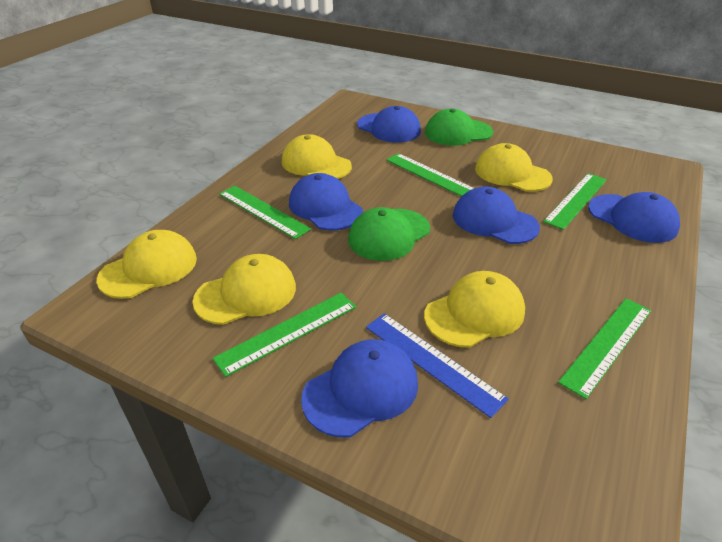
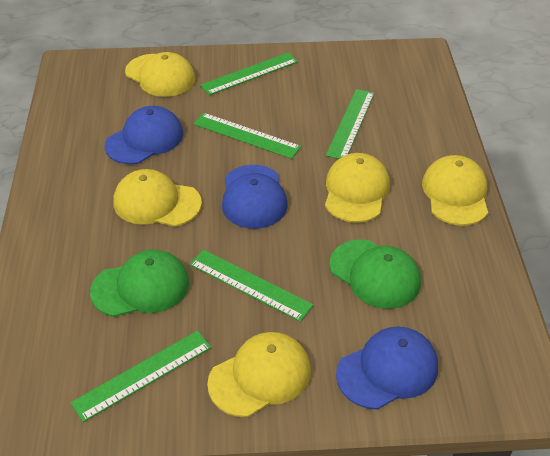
blue cap: [289,173,363,230] [301,339,418,437] [357,106,421,143] [453,187,540,244] [588,192,680,243] = 5 -> [104,106,183,164] [222,165,288,229] [336,327,438,410] = 3
blue ruler: [366,313,509,418] = 1 -> none = 0

